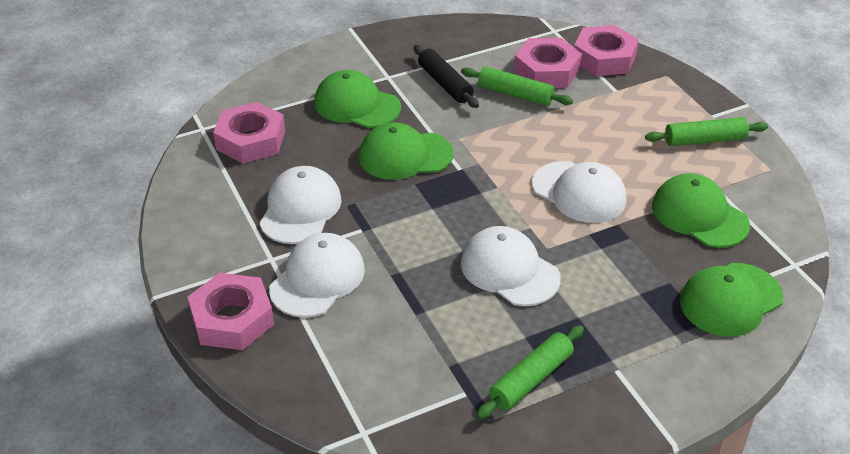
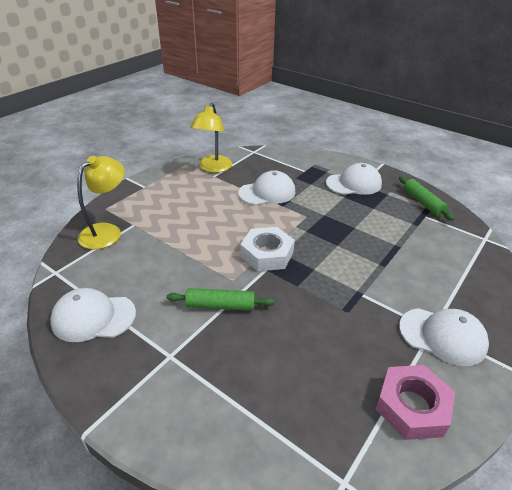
black rolling pin: [414,45,479,108] = 1 -> none = 0
green cap: [314,70,401,128] [359,123,454,180] [652,173,750,248] [680,263,783,337] = 4 -> none = 0
green rolling pin: [461,66,573,106] [476,325,584,419] [645,117,768,146] = 3 -> [167,288,274,311] [399,176,454,221] = 2
pink nut: [188,273,274,350] [213,102,285,163] [514,38,582,88] [574,25,639,76] = 4 -> [376,365,455,440] = 1
white nut: none = 0 -> [241,227,295,271] = 1
yellow lamp: none = 0 -> [77,156,125,249] [190,103,232,173] = 2

